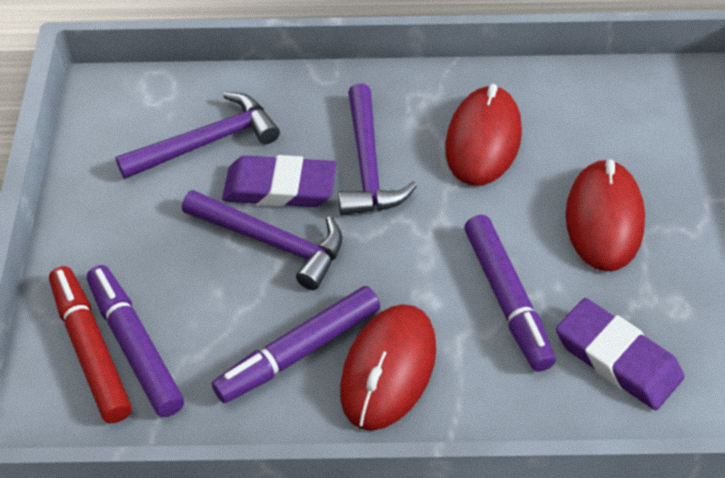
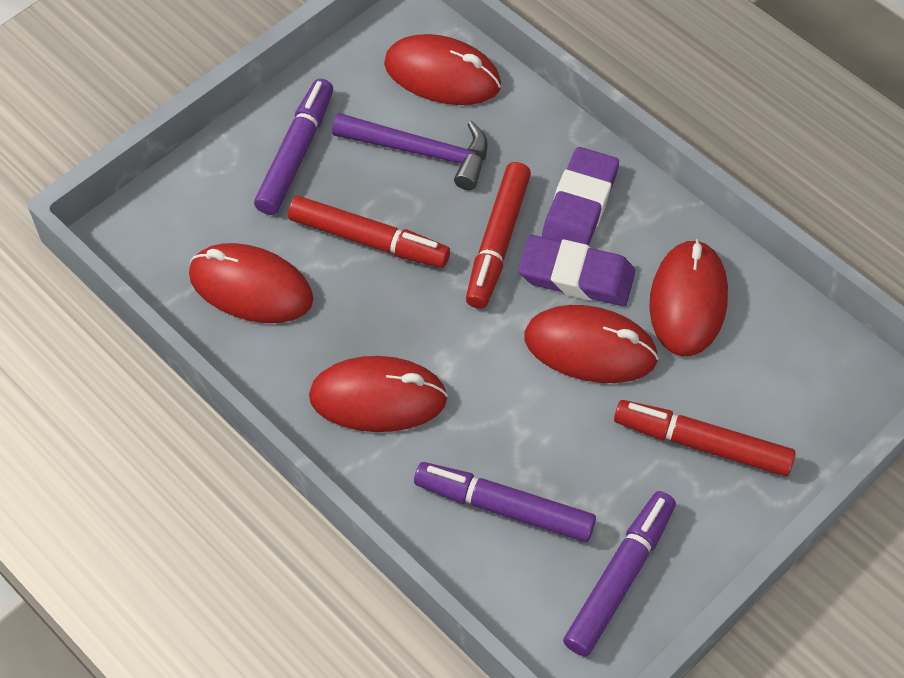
purple hammer: [115,92,280,179] [182,190,342,290] [338,83,417,216] = 3 -> [332,113,488,190] = 1
red marker: [49,266,132,423] = 1 -> [288,196,450,268] [466,162,531,309] [614,400,796,476] = 3
red mouse: [340,304,436,431] [445,84,522,186] [566,159,645,272] = 3 -> [189,243,313,323] [309,356,448,432] [384,34,501,105] [524,305,659,383] [649,239,728,356] = 5

